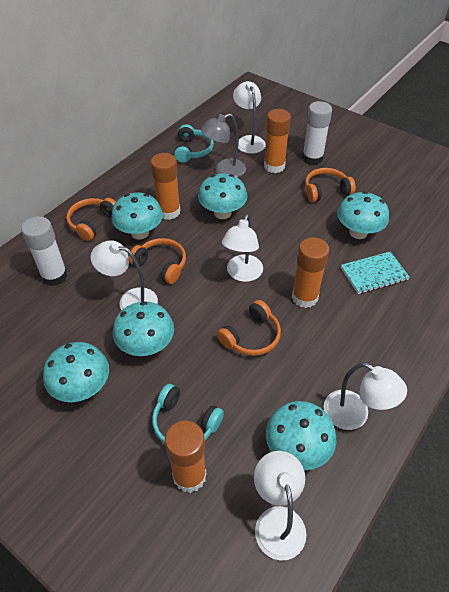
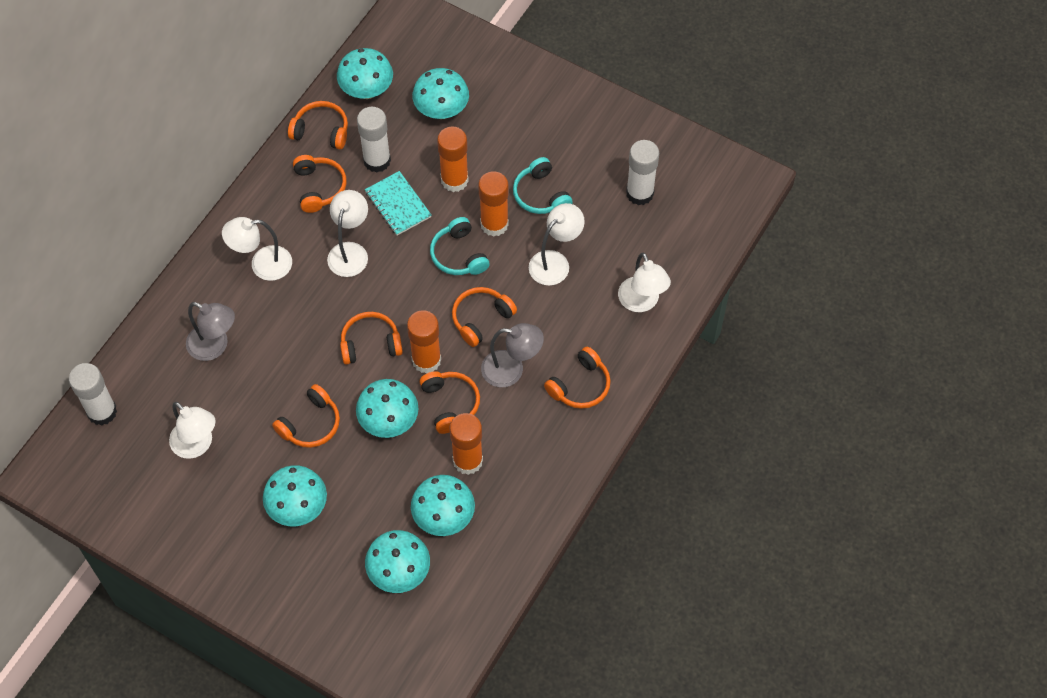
grey lamp: [201,113,246,177] = 1 -> [186,302,235,361] [481,323,544,387] = 2
orange headphones: [66,198,116,241] [128,238,186,284] [217,300,281,356] [305,168,356,203] = 4 -> [272,384,340,448] [288,101,348,149] [293,155,347,213] [340,312,403,365] [420,371,480,434] [452,287,517,347] [544,347,611,409] = 7
white glue stick: [21,216,68,286] [302,101,332,165] = 2 -> [69,363,117,426] [357,107,391,172] [626,140,659,205] = 3

